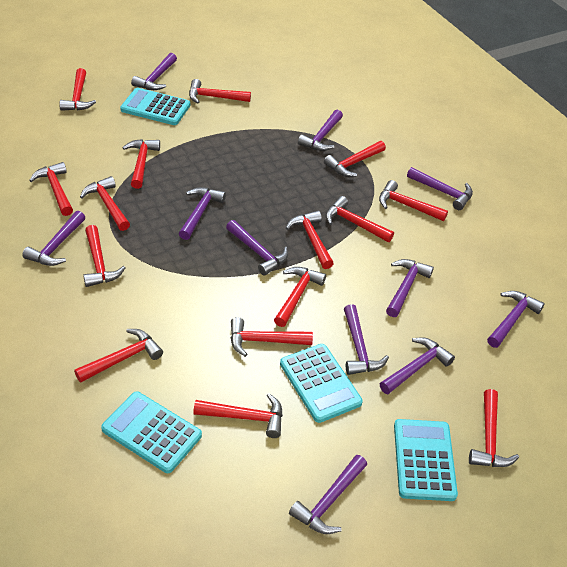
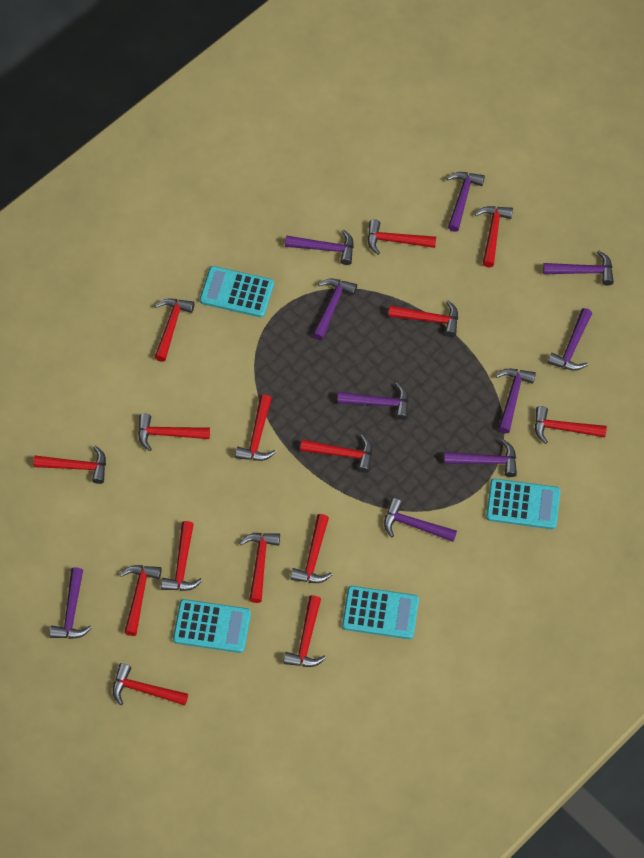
purple hammer: [22,211,86,266] [131,53,177,90] [179,187,226,240] [226,220,288,276] [289,455,367,534] [298,110,343,151] [344,304,389,375] [380,337,455,394] [386,259,434,317] [407,167,473,210] [487,291,545,348] = 11 -> [50,567,92,639] [285,229,354,265] [312,278,357,340] [337,383,409,420] [384,498,457,542] [444,439,517,477] [446,172,485,232] [496,369,536,433] [543,251,614,286] [548,308,592,370] = 10

